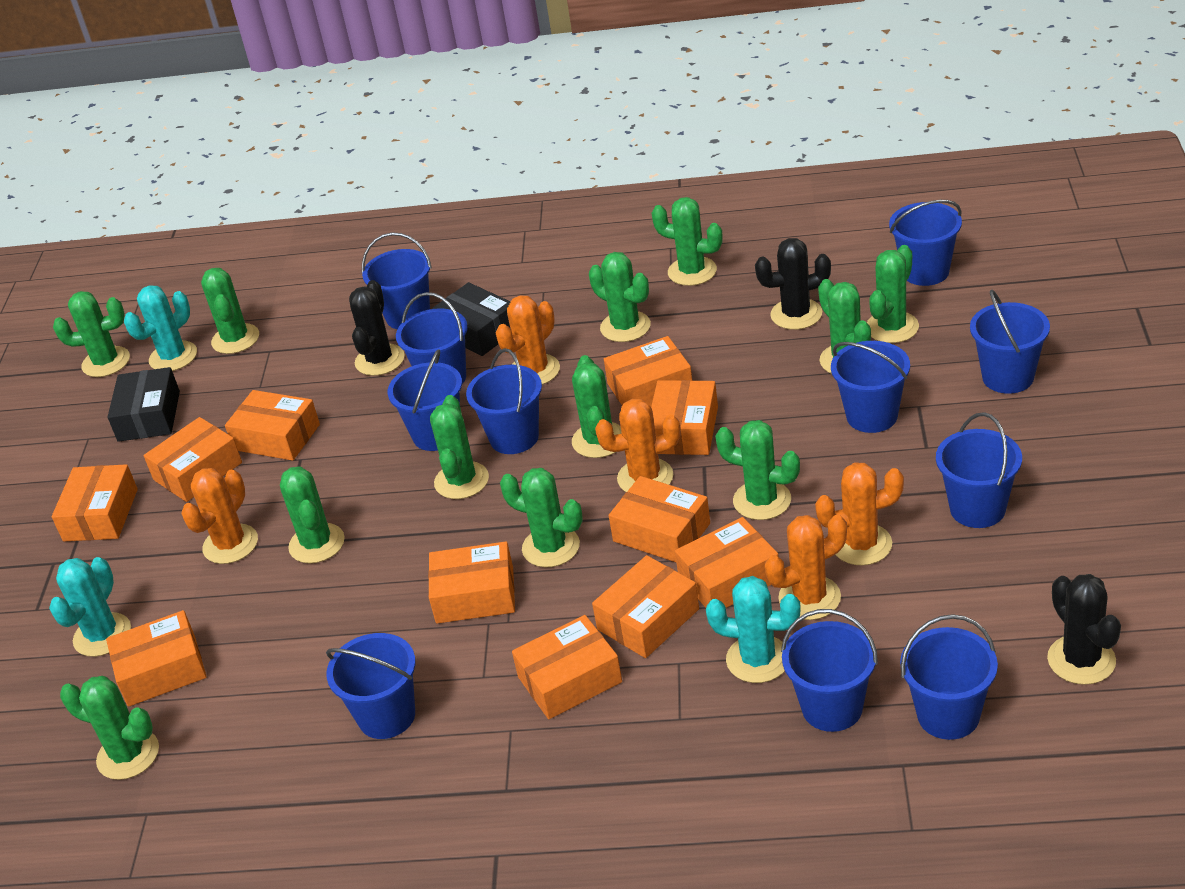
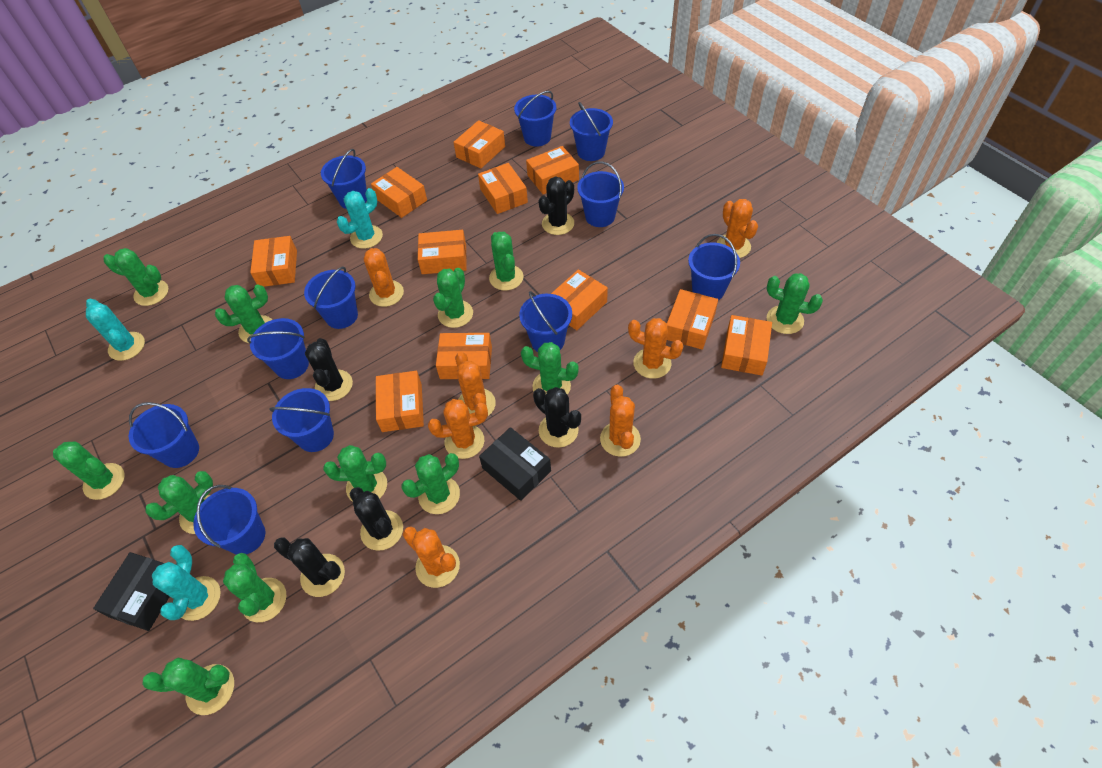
black cactus: [349,280,404,376] [755,238,831,330] [1047,574,1121,685] = 3 -> [274,537,345,597] [305,338,353,401] [350,487,403,551] [533,387,581,448] [539,176,574,235] = 5
orange cactus: [181,468,258,564] [495,295,560,385] [595,399,680,492] [765,515,847,620] [815,462,904,565] = 5 -> [364,248,404,307] [403,526,460,588] [428,399,488,459] [455,352,496,417] [600,385,641,457] [628,318,683,379] [717,199,758,258] = 7

